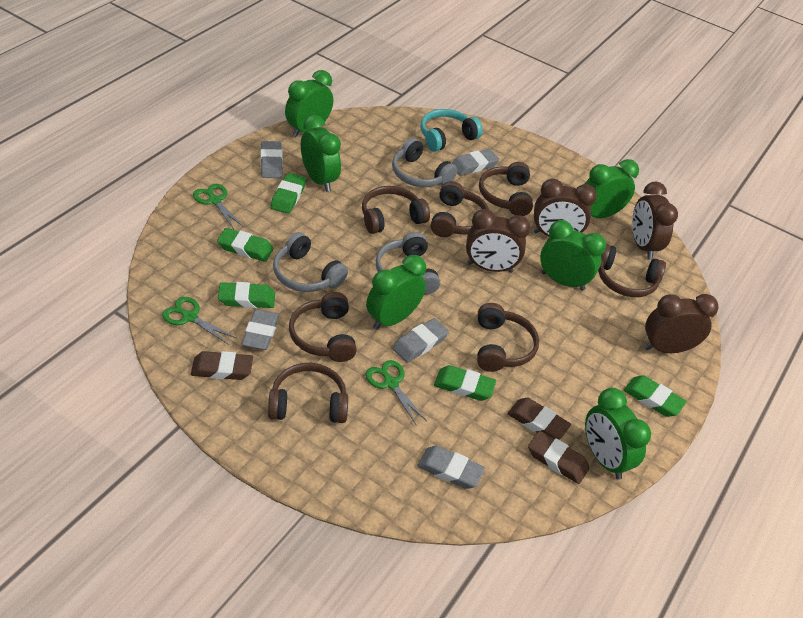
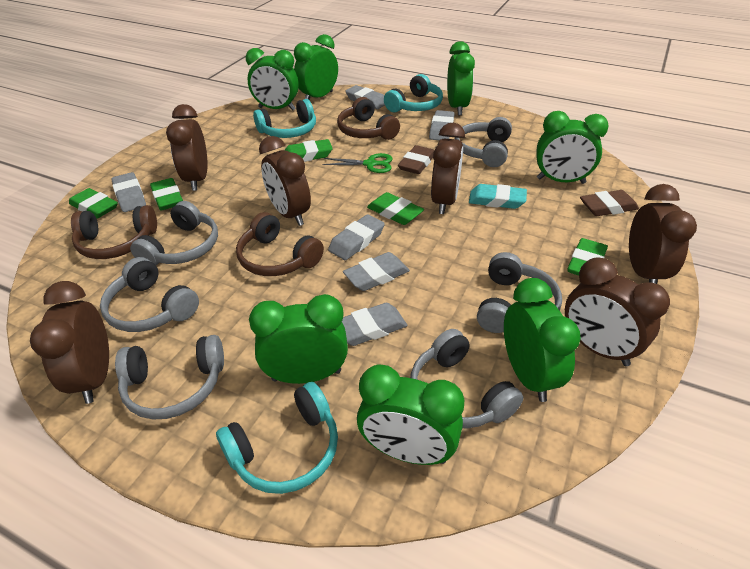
brown clock: [466,209,531,273] [533,179,597,237] [632,182,678,260] [644,294,719,353] = 4 -> [30,281,109,404] [166,104,208,191] [259,136,311,226] [431,123,465,214] [565,257,670,366] [629,184,697,284] = 6
brown eraser: [191,351,253,380] [507,398,571,439] [528,431,590,484] = 3 -> [398,145,434,174] [580,190,639,216] = 2
brown headphones: [268,363,348,423] [289,292,357,362] [362,186,430,234] [431,181,489,237] [477,303,539,372] [479,162,533,216] [598,244,666,297] = 7 -> [71,205,157,259] [236,212,324,276] [337,97,400,140] = 3
green clock: [285,70,333,138] [301,115,341,192] [366,255,426,330] [540,220,606,291] [585,159,639,218] [585,388,651,480] = 6 -> [246,48,299,111] [249,294,348,384] [294,34,338,99] [357,365,464,465] [447,41,475,115] [504,278,581,402] [537,111,609,184] = 7
green scissors: [162,297,236,345] [193,184,244,229] [366,360,427,426] = 3 -> [322,153,393,173] = 1
grey eraser: [242,309,279,350] [260,141,283,178] [393,318,449,362] [417,446,485,489] [452,149,499,176] = 5 -> [111,172,146,212] [328,214,385,260] [342,303,408,346] [343,252,410,291] [345,85,385,109] [429,110,455,141] = 6
grey headphones: [273,232,348,292] [376,232,440,295] [392,138,457,187] = 3 -> [100,257,199,332] [115,335,224,419] [130,201,218,265] [410,329,524,429] [455,117,512,167] [477,252,562,333] = 6
turquoise eraser: none = 0 -> [469,184,527,209] = 1
turquoise headphones: [421,109,483,152] = 1 -> [216,382,338,494] [253,99,316,138] [384,74,443,112] = 3

